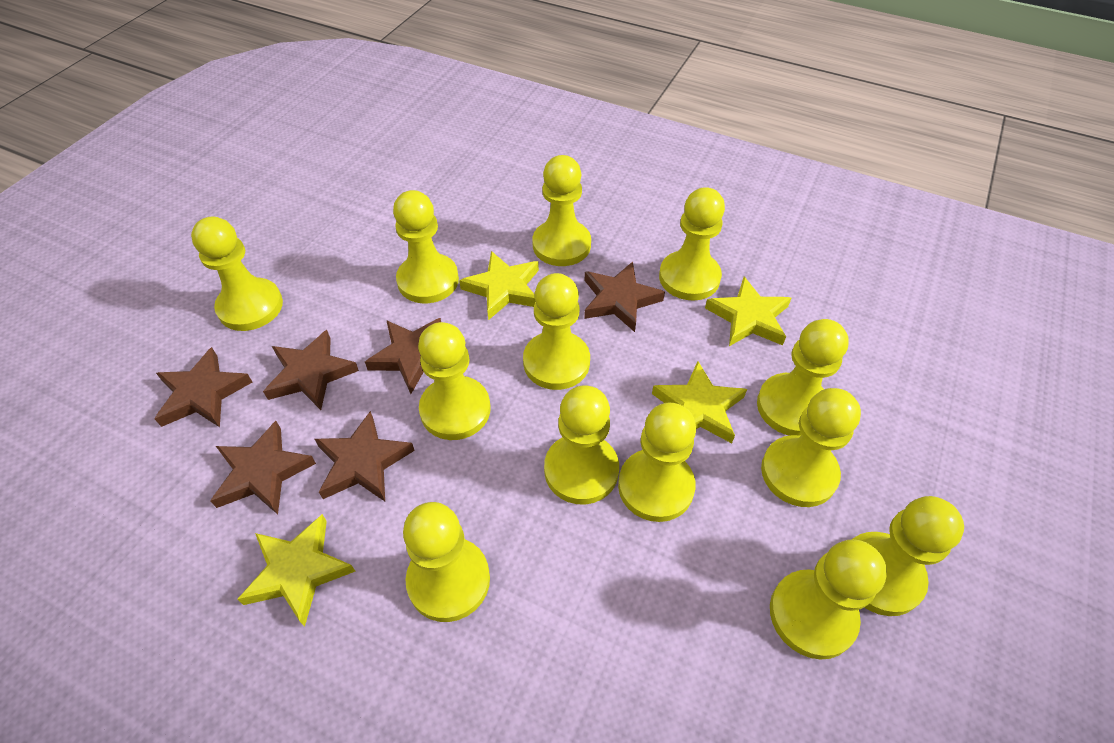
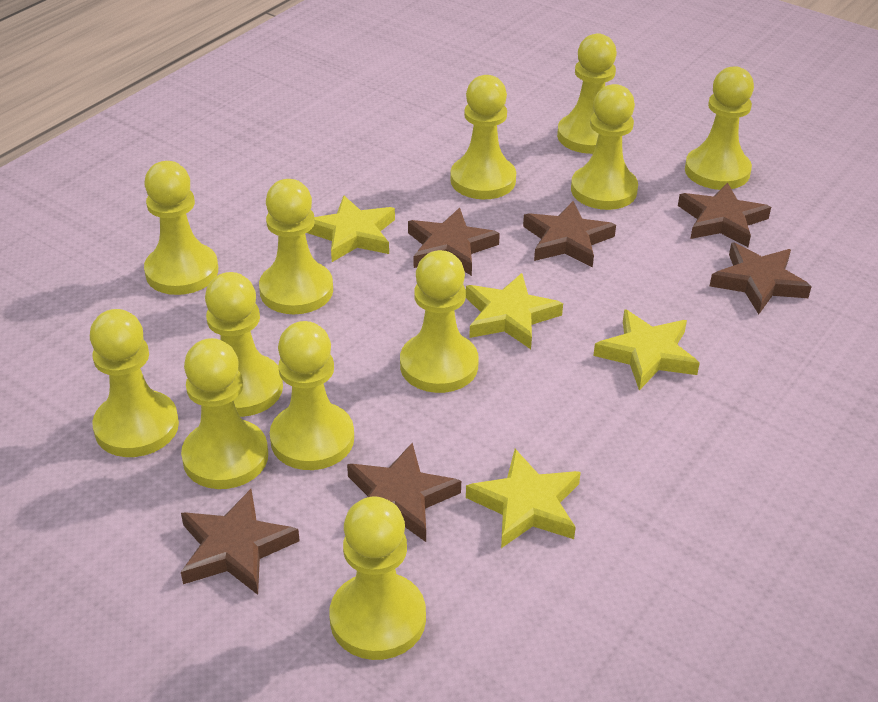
yellow pawn: [191,217,283,331] [393,190,459,303] [403,502,490,622] [418,322,491,440] [523,273,590,390] [532,155,591,266] [544,386,619,504] [618,402,696,522] [659,187,725,301] [757,319,849,436] [761,388,861,507] [770,539,887,659] [853,496,964,616] = 13 -> [90,309,179,457] [144,161,218,295] [181,338,268,489] [205,272,283,417] [259,179,333,314] [270,321,354,470] [329,497,426,660] [400,250,479,393] [450,75,516,199] [557,33,617,154] [571,84,638,210] [685,66,754,190] = 12

